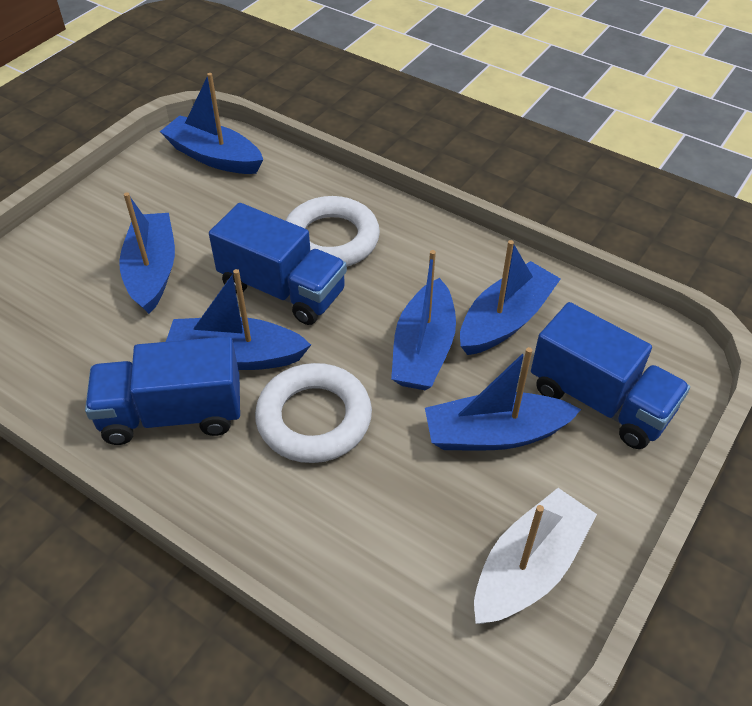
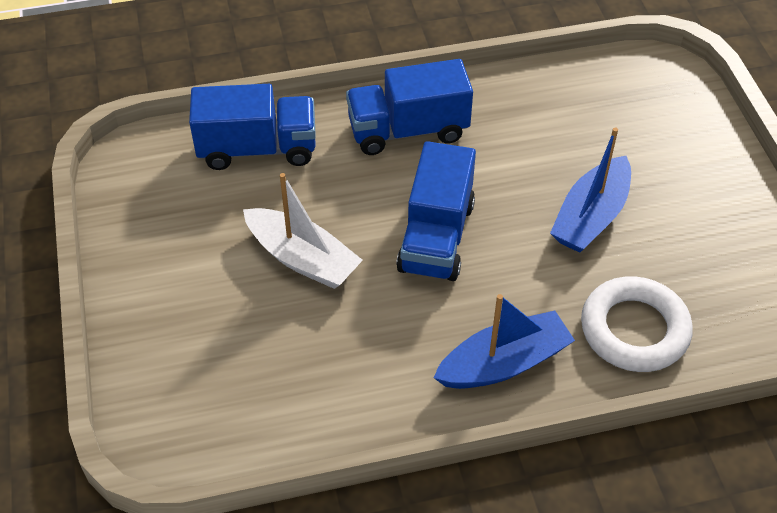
blue boat: [119,192,175,314] [160,73,263,174] [166,269,311,370] [391,250,456,390] [425,347,581,450] [460,240,561,355] = 6 -> [433,294,575,389] [550,127,631,253] = 2
white ring: [255,363,372,463] [285,196,380,267] = 2 -> [581,276,693,372] = 1

